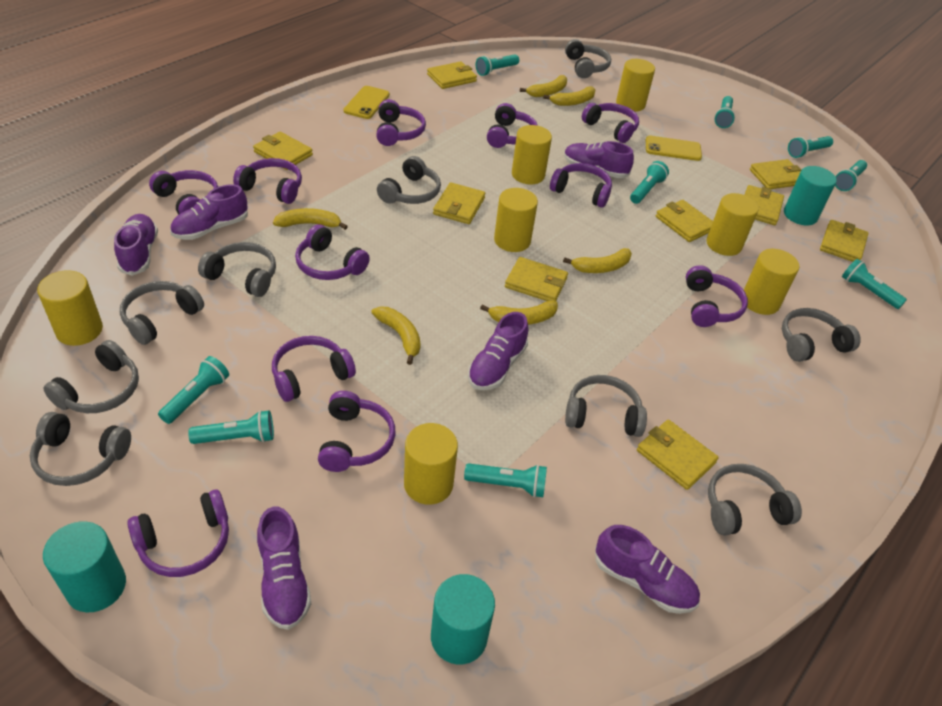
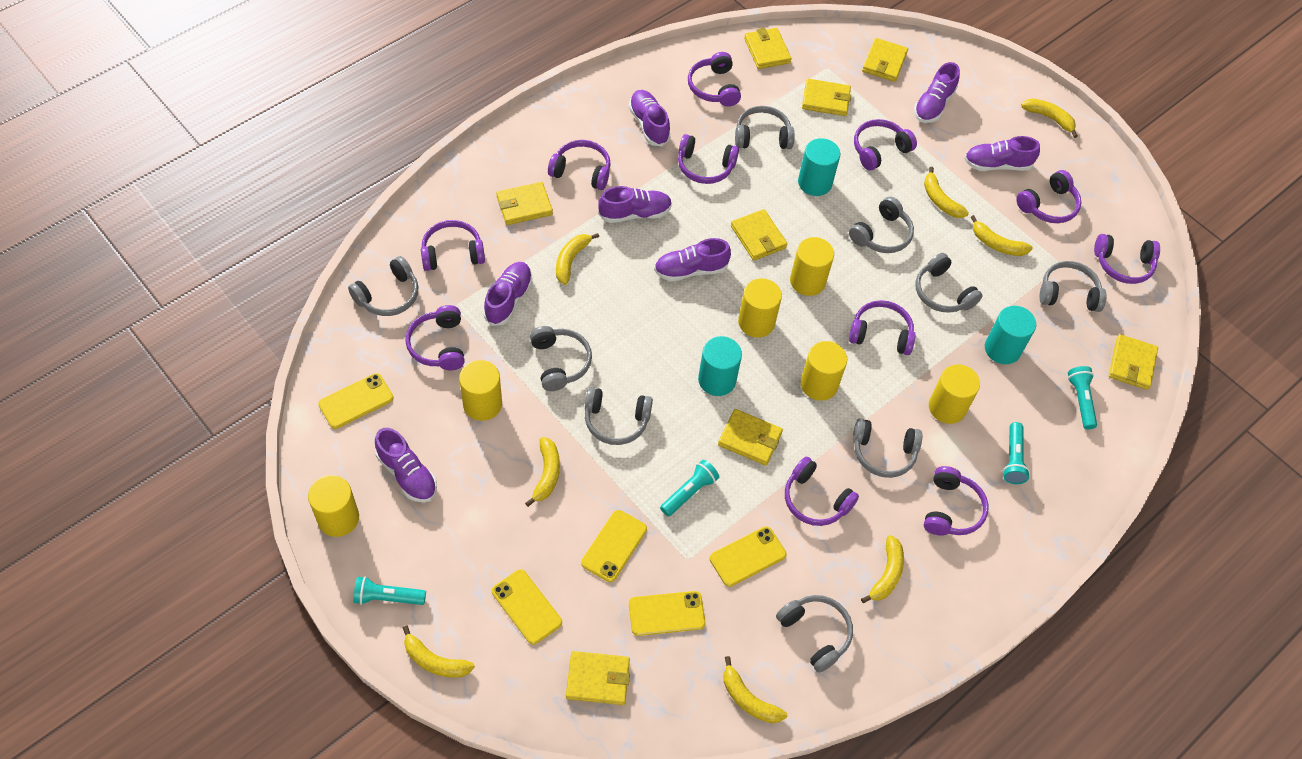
purple shoe: [114,214,158,276] [170,184,248,240] [257,507,311,630] [468,312,528,390] [564,141,634,178] [595,525,700,614] = 6 -> [375,428,437,503] [483,262,533,326] [598,186,672,223] [629,90,671,146] [654,238,731,281] [914,62,960,123] [964,136,1040,171] = 7
turquoise flashlight: [158,356,229,424] [188,410,274,444] [464,463,547,498] [476,54,519,76] [630,161,669,204] [714,96,735,128] [788,136,833,158] [835,160,867,191] [842,259,907,309] = 9 -> [353,576,426,605] [660,460,719,516] [1003,422,1030,484] [1068,366,1097,430] = 4
yellow banana: [273,208,348,230] [371,306,421,365] [480,301,558,325] [520,75,567,97] [543,86,595,106] [563,248,632,273] = 6 -> [403,625,475,678] [525,437,560,507] [556,233,599,285] [723,656,787,723] [861,535,904,603] [924,167,969,218] [971,215,1033,256] [1021,99,1078,138] = 8
yellow cylinder: [37,270,103,346] [404,423,458,505] [494,188,538,252] [512,125,552,184] [616,59,655,112] [706,193,759,256] [744,249,799,315] = 7 -> [308,475,359,537] [459,360,502,421] [738,278,782,338] [790,237,834,296] [800,341,847,401] [929,364,980,424] = 6
yellow phone: [343,86,390,119] [646,136,702,161] = 2 -> [318,373,394,429] [492,569,562,645] [581,510,647,582] [629,591,705,636] [710,526,786,587] = 5
yellow wallet: [253,132,313,170] [427,61,477,89] [433,182,485,224] [505,257,568,301] [637,419,719,490] [656,200,713,242] [745,185,784,225] [750,159,802,189] [820,220,868,262] = 9 -> [496,182,553,225] [566,651,630,705] [718,409,783,466] [731,209,787,261] [744,28,792,69] [802,79,851,116] [862,38,908,82] [1109,334,1158,390] = 8

